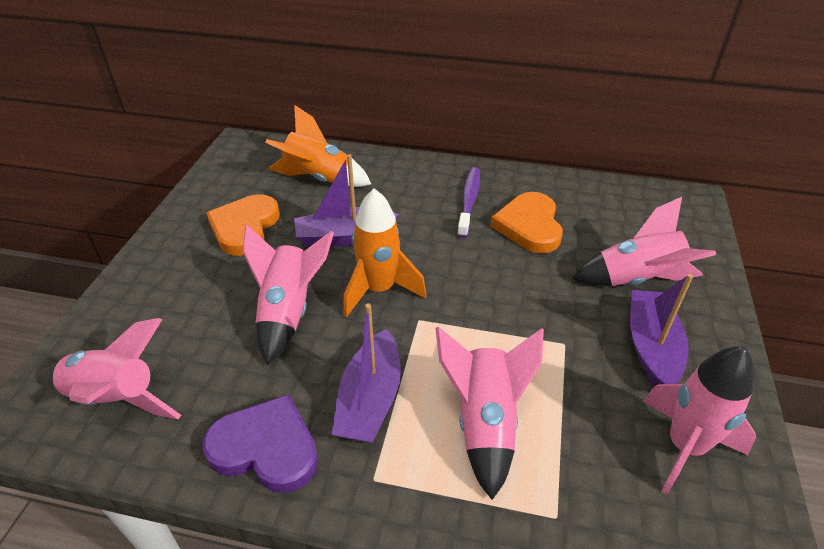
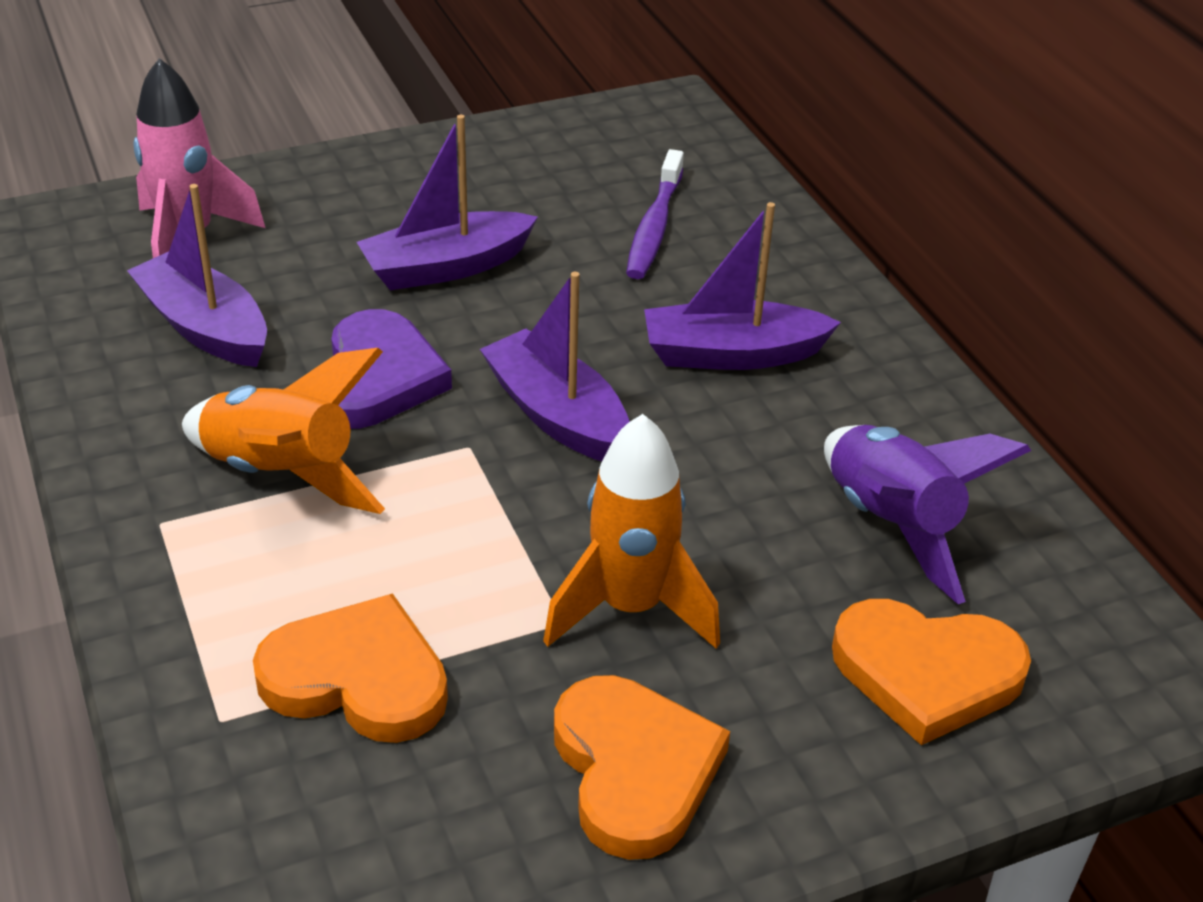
orange heart: [206,194,280,256] [491,192,563,253] = 2 -> [253,593,448,743] [554,675,730,860] [832,599,1031,745] = 3
pink rocket: [47,318,181,419] [243,224,334,365] [435,327,544,500] [572,197,716,286] [643,346,756,495] = 5 -> [133,58,265,258] = 1
purple boat: [294,154,399,247] [332,303,401,443] [630,274,693,386] = 3 -> [127,184,267,367] [357,115,538,290] [480,272,630,461] [644,202,841,370] = 4
purple rocket: none = 0 -> [824,425,1031,604] = 1

